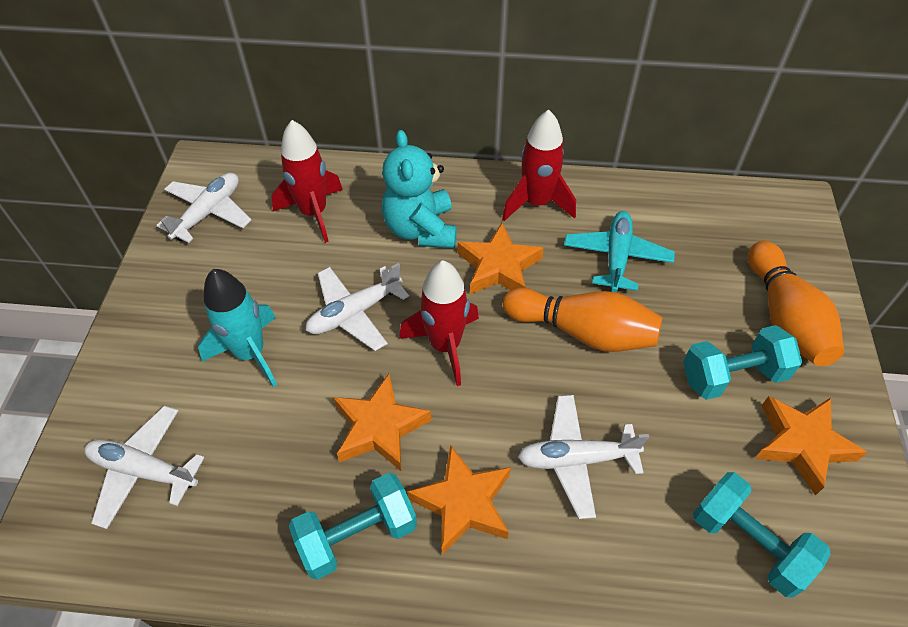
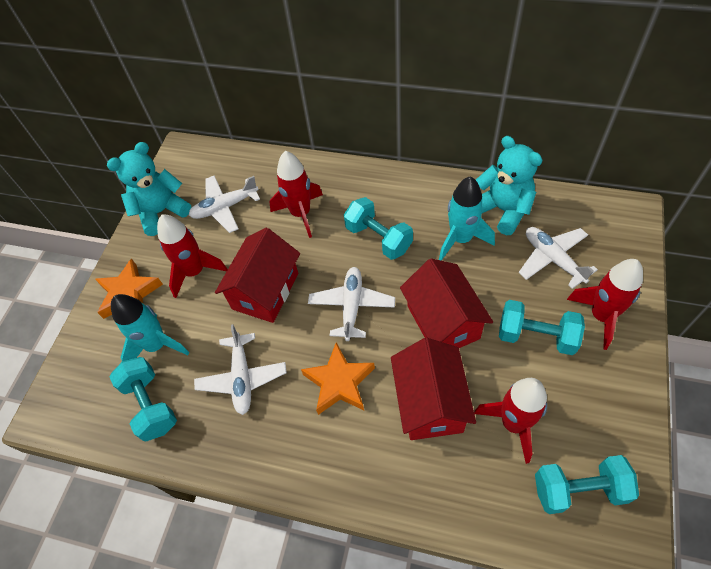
orange bowling pin: [503,288,662,352] [748,241,844,366] = 2 -> none = 0
orange star: [333,374,431,471] [407,445,511,555] [458,223,544,294] [755,396,867,496] = 4 -> [95,258,163,319] [301,342,375,415] = 2
red house: none = 0 -> [215,228,300,323] [391,338,476,440] [400,258,493,348] = 3
red rocket: [271,120,343,243] [399,260,479,386] [502,109,576,221] = 3 -> [157,215,228,298] [269,151,323,238] [474,378,547,464] [567,259,643,350] = 4
turquoise dumbbell: [289,473,417,580] [683,325,802,400] [693,472,831,597] = 3 -> [109,357,177,442] [344,197,413,260] [499,300,585,355] [535,455,639,514] = 4
turquoise plane: [564,211,675,292] = 1 -> none = 0
turquoise rocket: [198,269,277,387] = 1 -> [111,294,189,361] [439,176,495,261] = 2
turquoise teddy bear: [382,130,457,248] = 1 -> [107,142,191,236] [476,136,543,235] = 2

